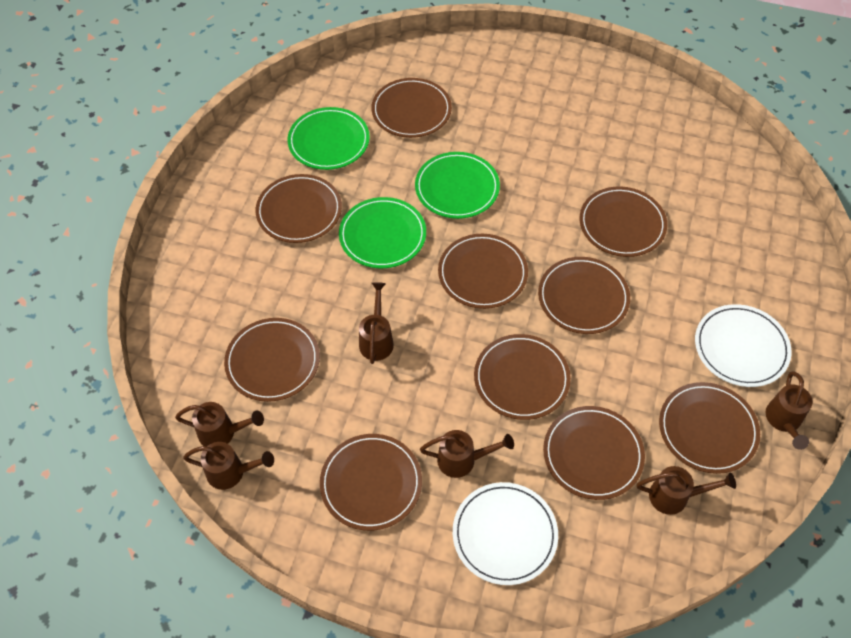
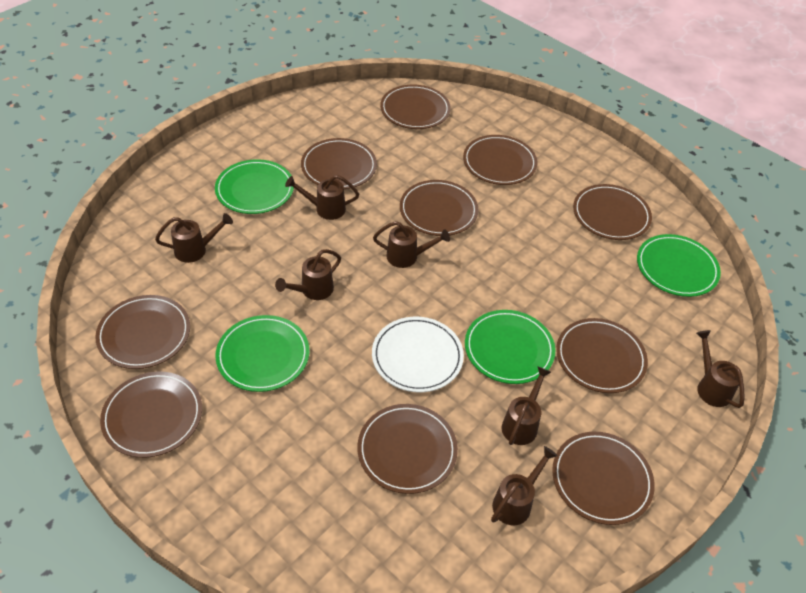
brown watering can: [175,402,264,447] [183,442,274,490] [359,282,394,364] [420,430,514,478] [637,466,736,515] [766,371,813,450] = 6 -> [155,213,233,263] [275,249,341,300] [285,175,359,220] [373,221,450,268] [491,446,558,525] [502,366,551,445] [696,330,745,408] = 7
green plate: [288,107,370,170] [339,197,426,268] [415,152,500,219] = 3 -> [215,159,294,214] [215,315,309,392] [465,310,555,384] [637,234,721,297] = 4
white plate: [453,482,558,585] [695,304,792,387] = 2 -> [372,317,464,392] = 1

